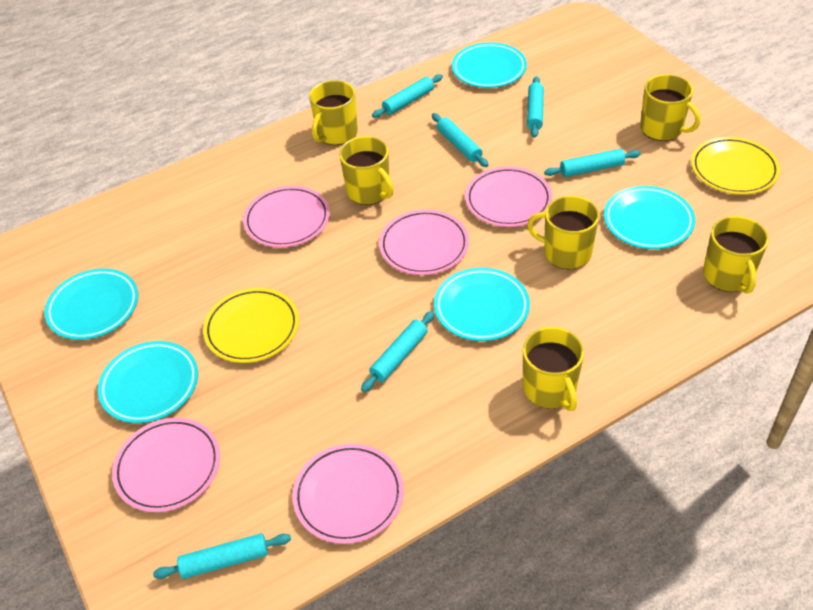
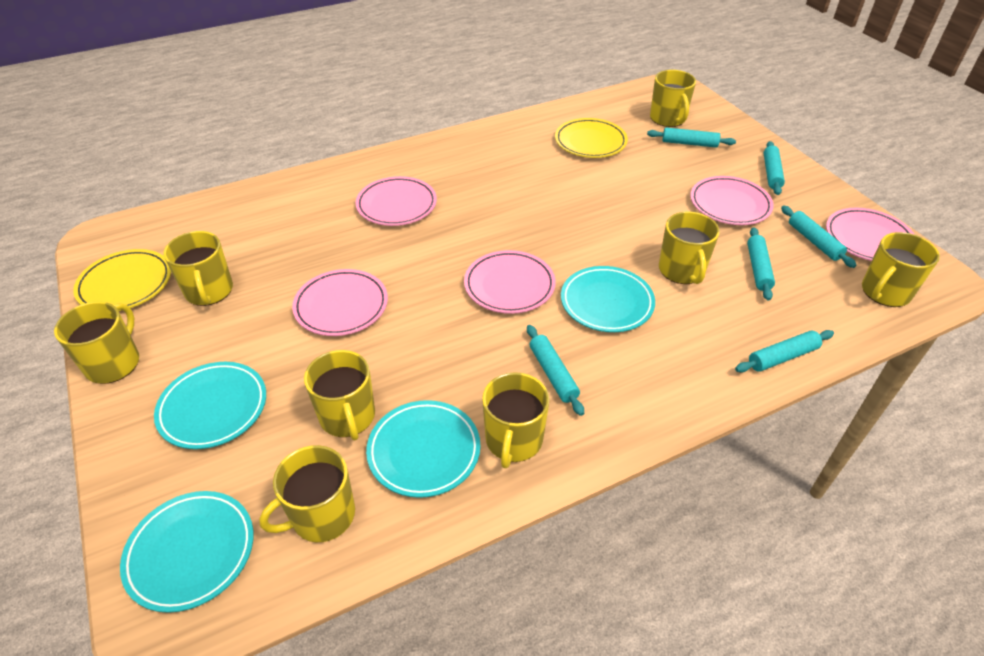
turquoise plate: [44,268,139,340] [98,341,198,423] [434,267,530,341] [452,42,527,88] [604,186,695,249] = 5 -> [120,491,254,613] [154,362,266,449] [366,400,480,498] [561,266,655,332] = 4
yellow mug: [309,80,358,145] [339,136,394,205] [523,327,584,411] [527,196,599,269] [640,74,700,141] [703,216,769,294] = 6 -> [54,301,139,384] [164,231,233,306] [259,445,355,542] [304,350,375,441] [482,372,549,468] [650,70,696,127] [659,211,720,284] [862,232,940,307] = 8

